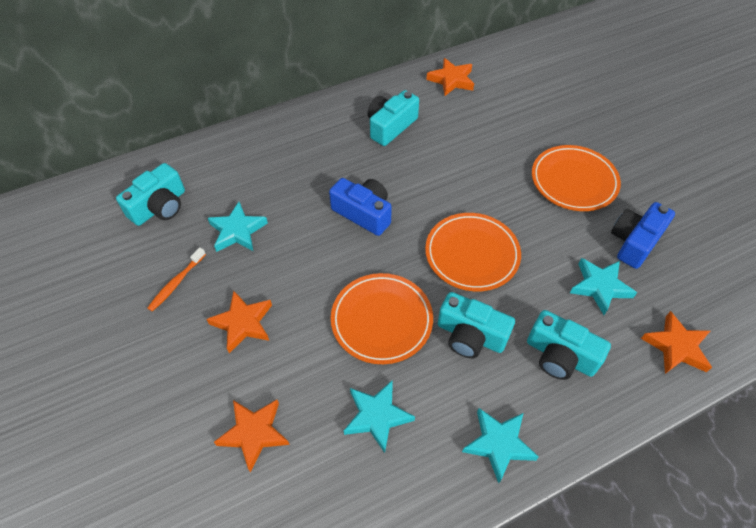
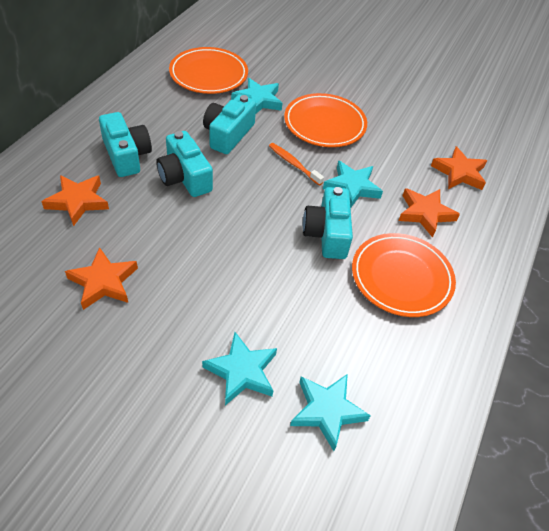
blue camera: [329,178,392,236] [611,202,675,269] = 2 -> none = 0

